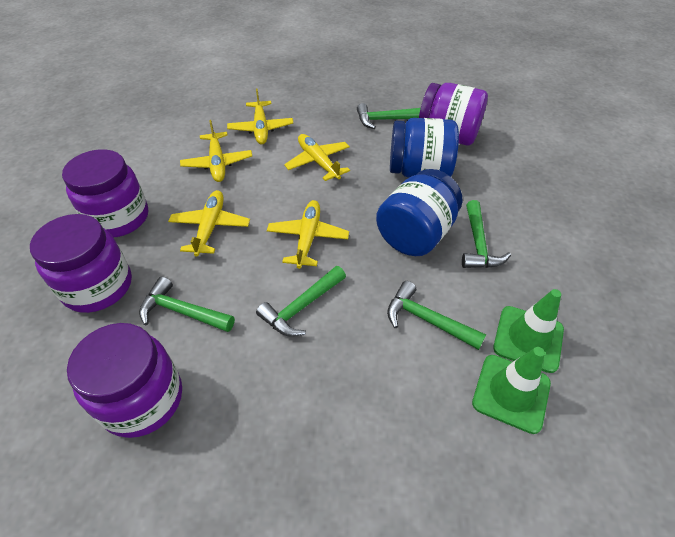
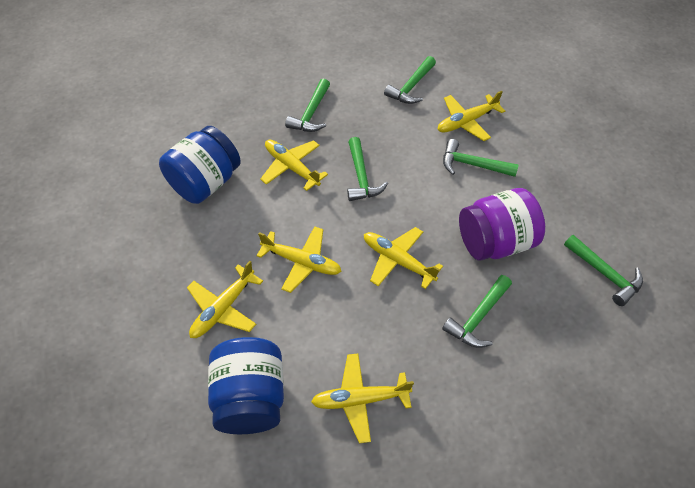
green hammer: [139,277,235,332] [256,266,346,337] [357,103,421,129] [387,281,486,350] [462,200,511,268] = 5 -> [285,79,330,132] [347,137,388,201] [384,56,436,104] [442,275,512,348] [443,139,519,177] [564,235,643,306] = 6
green traffic cone: [472,347,551,434] [493,289,564,373] = 2 -> none = 0
purple jar: [30,214,132,313] [62,149,148,237] [67,323,182,438] [419,83,488,145] = 4 -> [459,188,545,261] = 1
yellow plane: [168,190,250,257] [180,120,252,182] [227,88,293,144] [267,200,349,269] [284,134,350,181] = 5 -> [187,261,263,338] [256,226,342,293] [260,140,328,191] [311,353,414,443] [364,227,443,289] [438,91,505,141] = 6

